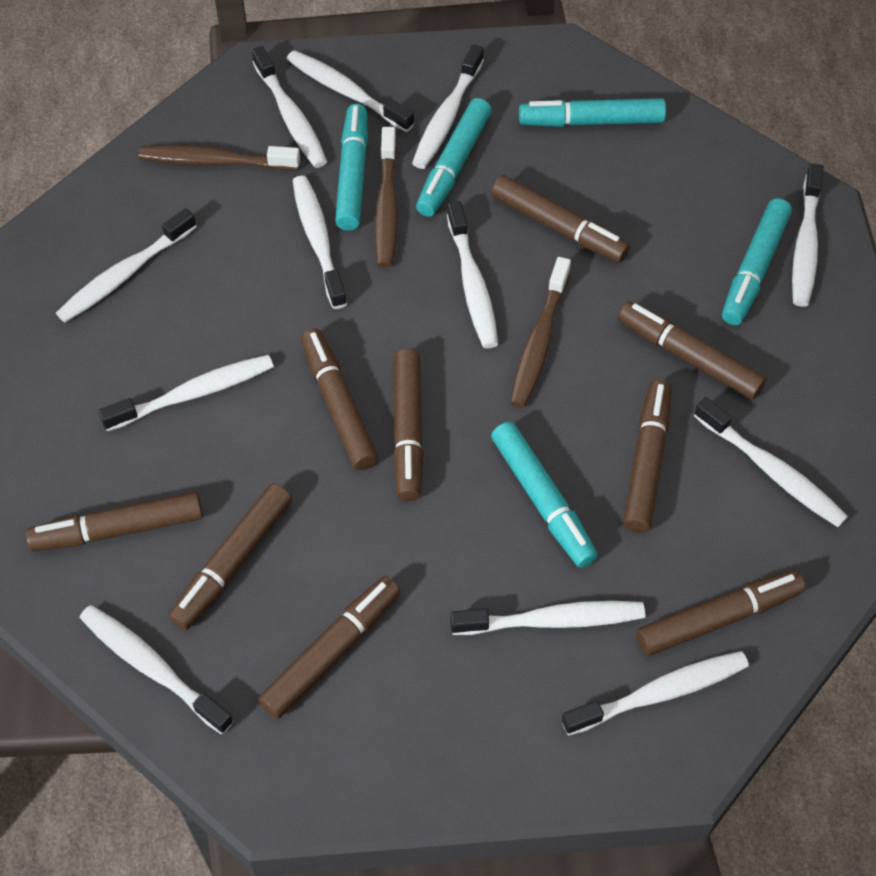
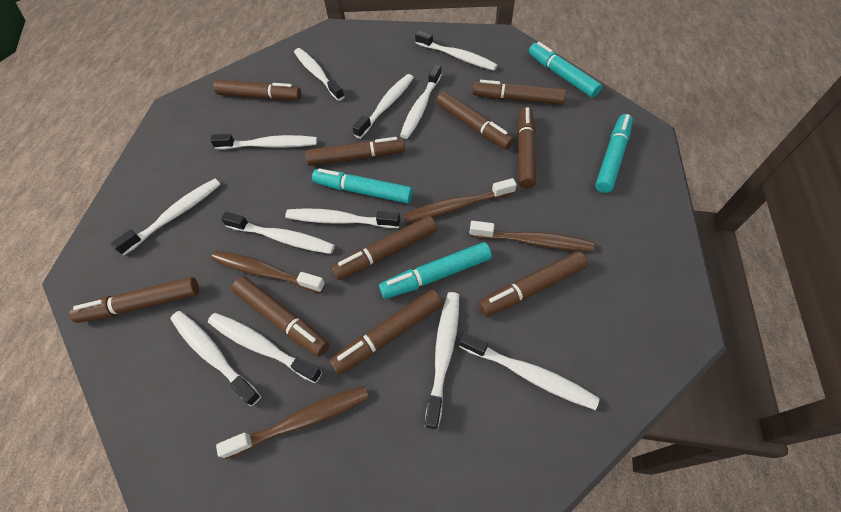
brown marker: [26,492,203,552] [168,483,292,630] [258,576,400,719] [301,329,378,470] [393,348,424,501] [491,175,630,263] [618,301,767,400] [623,380,672,533] [636,570,806,656] = 9 -> [69,277,199,323] [213,80,301,100] [231,277,329,357] [305,137,405,166] [330,290,443,375] [331,216,437,280] [436,91,514,149] [473,80,566,105] [478,251,588,317] [517,107,536,189] = 10
brown toothbrush: [139,145,300,170] [374,127,398,268] [510,257,571,408] = 3 -> [211,251,325,293] [216,386,369,459] [404,178,517,223] [470,221,594,251] = 4
turquoise marker: [335,104,368,231] [416,98,492,217] [491,422,598,568] [519,98,666,127] [722,198,792,325] = 5 -> [312,168,413,204] [379,242,492,299] [529,42,602,98] [595,114,633,193] = 4

